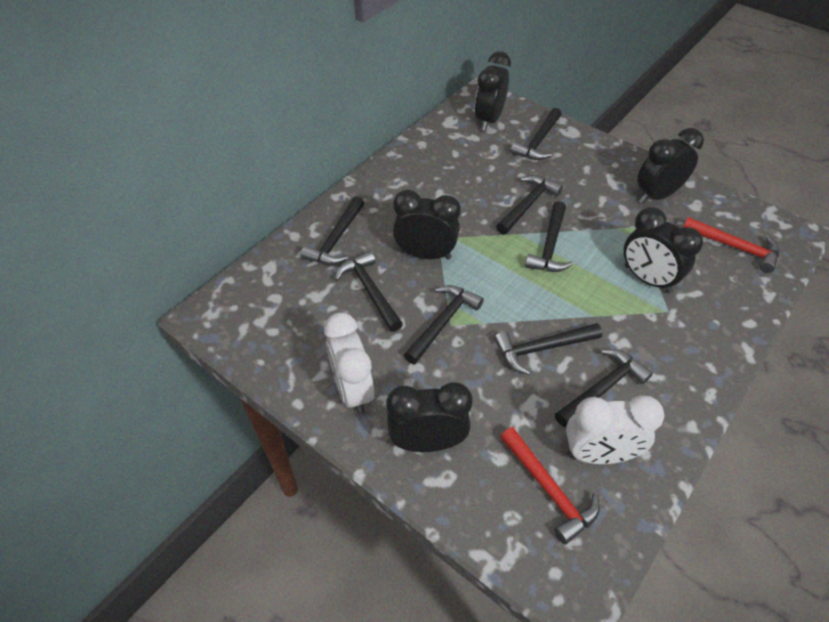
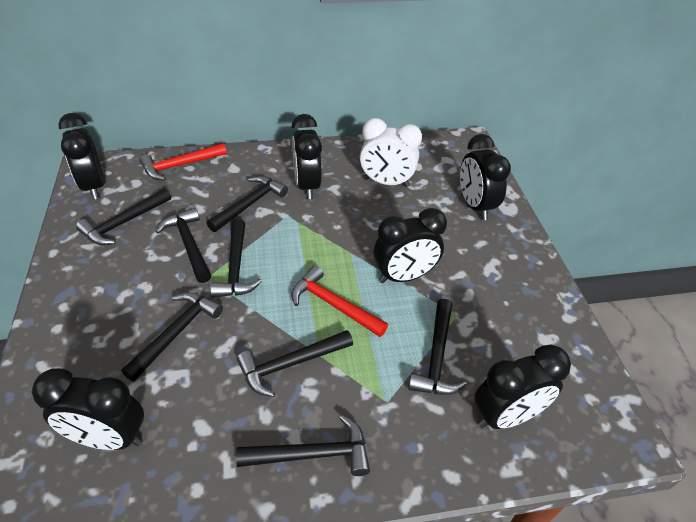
black clock: [386,382,472,452] [393,190,460,259] [474,51,511,131] [624,207,703,293] [637,128,704,204] = 5 -> [32,368,144,450] [59,113,104,200] [291,114,322,199] [374,208,447,283] [460,134,511,220] [474,345,571,429] = 6
white clock: [324,312,375,414] [566,395,664,464] = 2 -> [360,118,422,187] = 1

